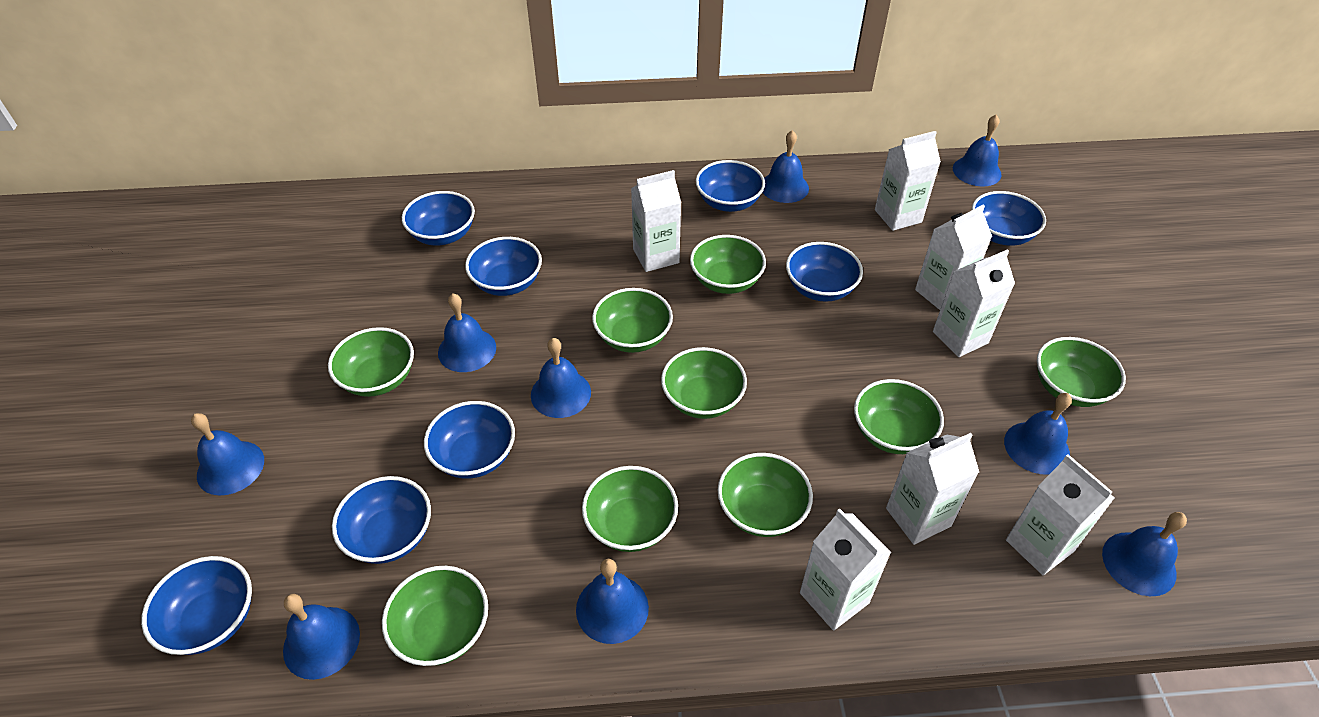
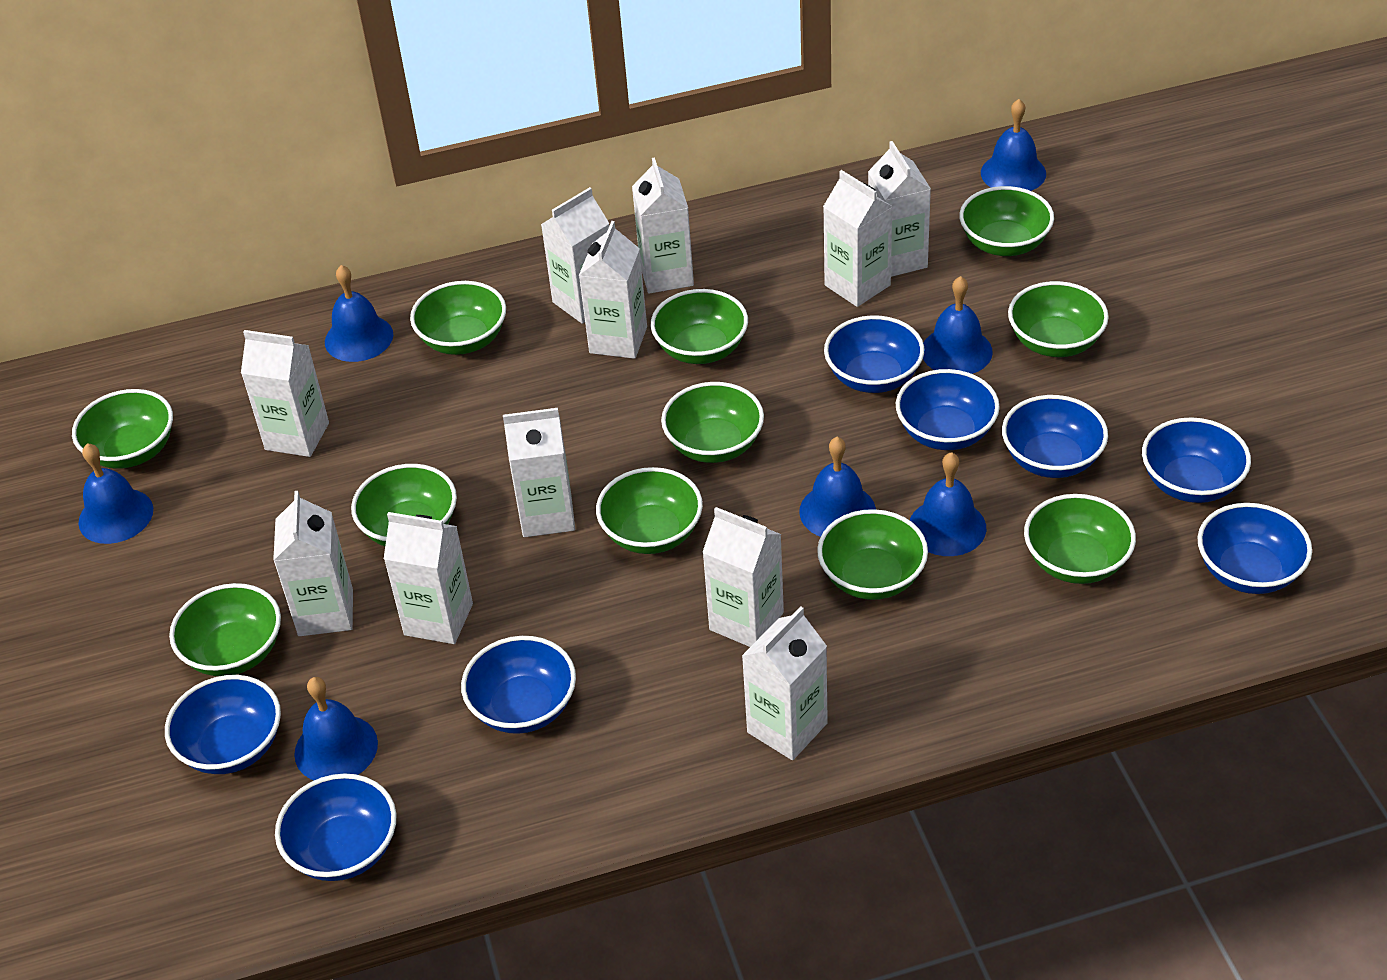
blue bell: [191,413,264,496] [283,594,360,680] [438,293,496,372] [531,338,591,418] [576,559,649,644] [762,130,809,203] [953,115,1002,186] [1004,393,1072,475] [1102,512,1187,596] = 9 -> [78,443,153,544] [294,677,378,780] [325,265,393,362] [799,437,876,537] [910,452,986,556] [923,276,993,374] [981,99,1046,191] = 7
green bowl: [328,327,414,397] [382,566,488,666] [582,466,678,552] [592,288,673,353] [661,347,747,419] [690,235,766,294] [718,453,813,537] [854,379,944,454] [1037,337,1126,407] = 9 -> [72,389,173,469] [169,583,281,676] [351,464,457,546] [410,281,506,355] [596,467,703,554] [651,289,748,364] [661,382,764,463] [817,509,928,600] [959,186,1054,256] [1008,281,1109,357] [1024,494,1136,584] = 11
white carton: [631,170,681,272] [800,508,891,631] [875,131,941,231] [886,433,979,545] [915,205,992,310] [933,249,1015,357] [1006,454,1115,575] = 7 -> [241,330,329,457] [273,491,353,636] [384,512,473,644] [503,408,575,537] [541,187,610,324] [579,221,647,359] [632,157,694,294] [702,507,784,647] [742,606,828,760] [823,170,893,307] [868,141,931,277] = 11

